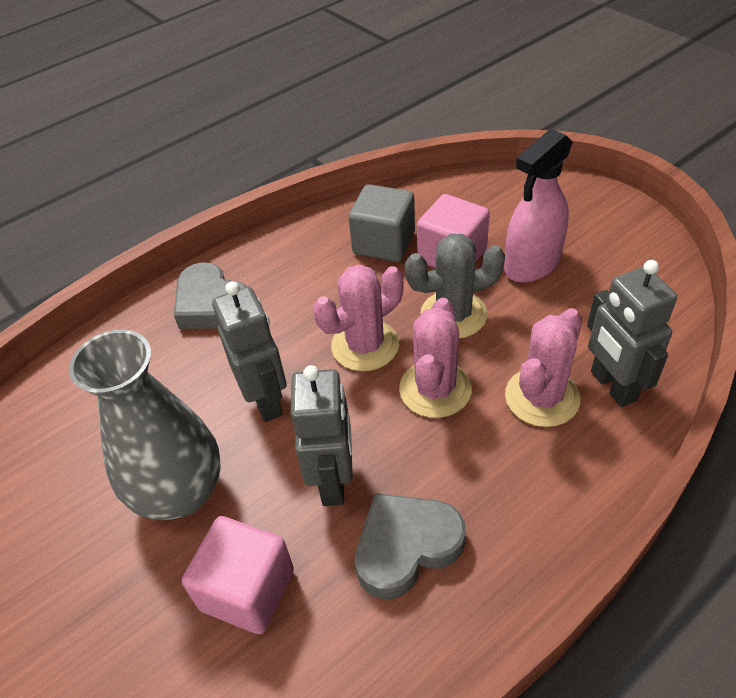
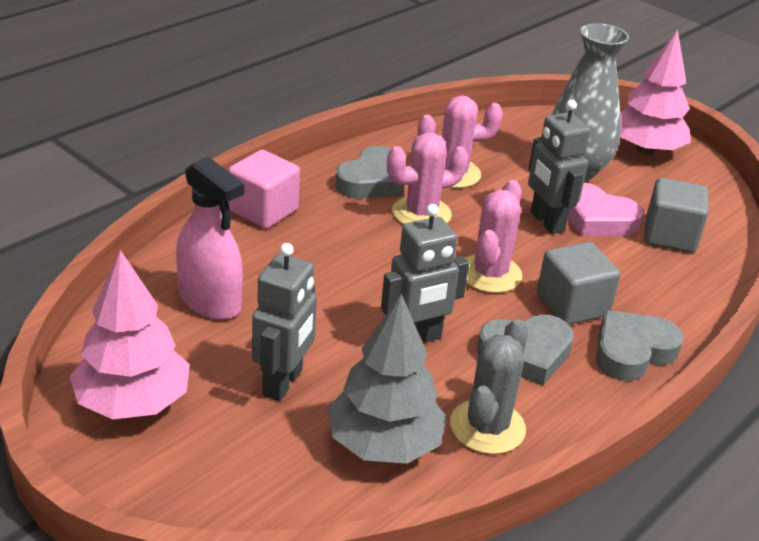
grey cube: [349,184,415,262] = 1 -> [537,242,620,325] [644,178,708,253] = 2
grey heart: [174,262,247,329] [355,493,466,599] = 2 -> [335,146,405,198] [477,315,574,385] [596,310,684,381] = 3
grey tree: none = 0 -> [328,294,447,464] = 1
pink cube: [182,516,294,634] [417,194,490,268] = 2 -> [228,150,300,229] = 1
pink heart: none = 0 -> [568,183,643,236] = 1
pink tree: none = 0 -> [70,250,190,419] [620,29,691,155] = 2

